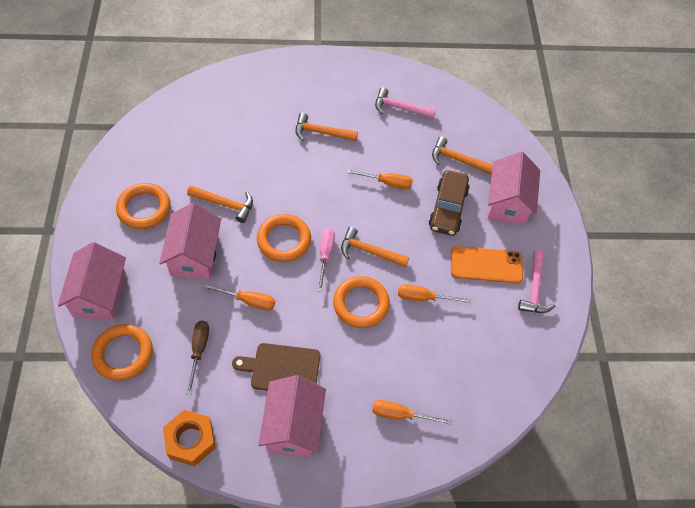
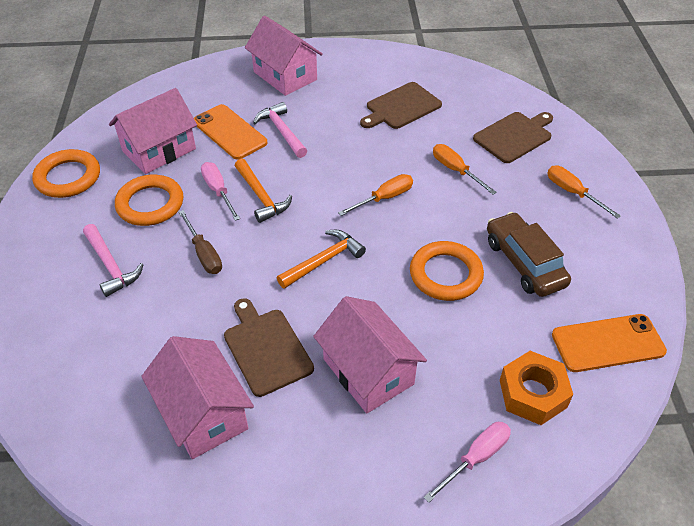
brown cutting board: [232,343,320,391] = 1 -> [224,298,314,397] [360,82,442,129] [473,112,553,163] = 3
orange hammer: [187,186,253,223] [295,113,358,141] [341,227,409,267] [432,136,493,174] = 4 -> [235,158,292,223] [277,230,366,289] = 2
orange phone: [451,246,523,284] = 1 -> [194,104,268,160] [552,314,667,372] = 2
orange ring: [91,324,153,381] [116,183,170,229] [257,214,311,262] [333,276,390,328] = 4 -> [32,149,100,198] [115,175,183,226] [410,241,484,301] = 3
orange screwdriver: [203,284,275,311] [346,169,413,189] [372,400,452,425] [398,284,471,303] = 4 -> [338,174,413,216] [433,144,497,195] [547,165,621,219] = 3
pink screwdriver: [318,228,335,292] = 1 -> [201,162,240,221] [423,422,511,503] = 2

